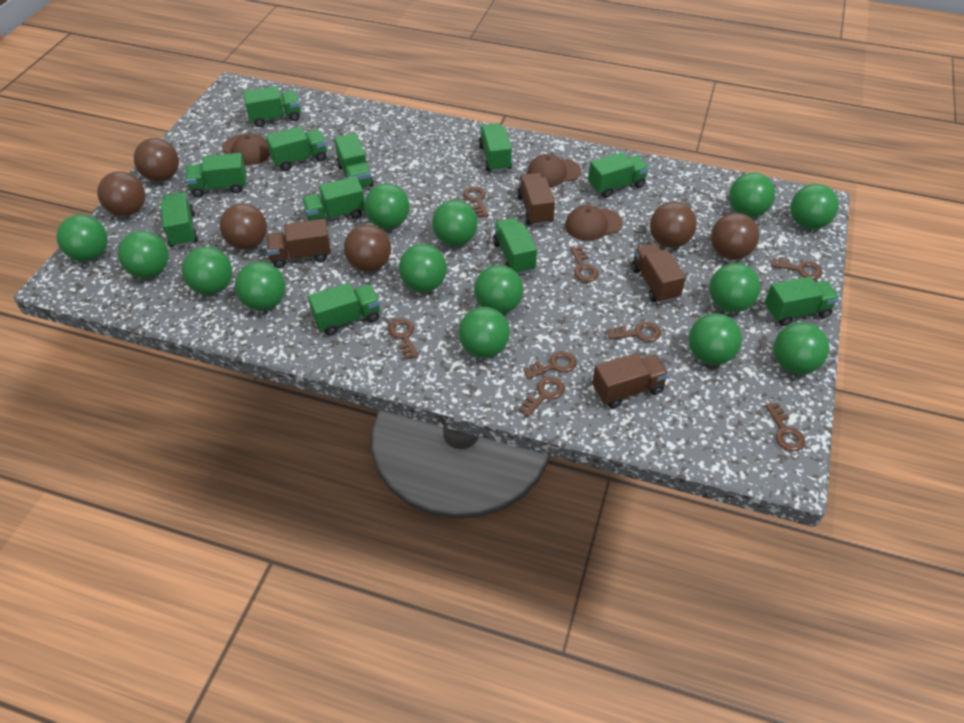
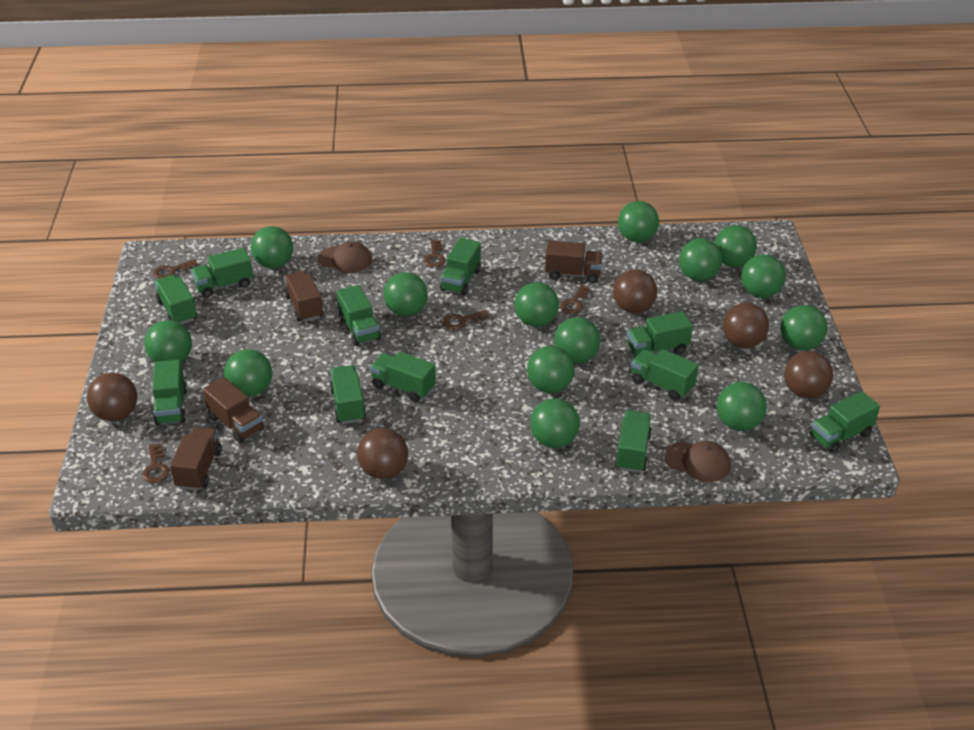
brown ball: [97,171,145,216] [134,138,179,182] [220,203,267,250] [344,224,391,272] [650,201,697,248] [711,213,759,260] = 6 -> [87,373,137,421] [357,428,408,479] [613,269,657,313] [723,303,769,348] [784,351,833,398] = 5
brown cap: [222,134,270,165] [527,154,581,187] [565,205,623,241] = 3 -> [318,241,372,273] [665,441,731,482] = 2
brown key: [388,318,419,359] [463,186,489,217] [518,377,565,417] [523,351,577,379] [570,246,599,282] [607,321,661,342] [765,403,805,451] [771,258,823,279] = 8 -> [142,443,170,483] [153,259,198,279] [424,240,446,267] [443,310,489,330] [560,285,590,314] = 5

